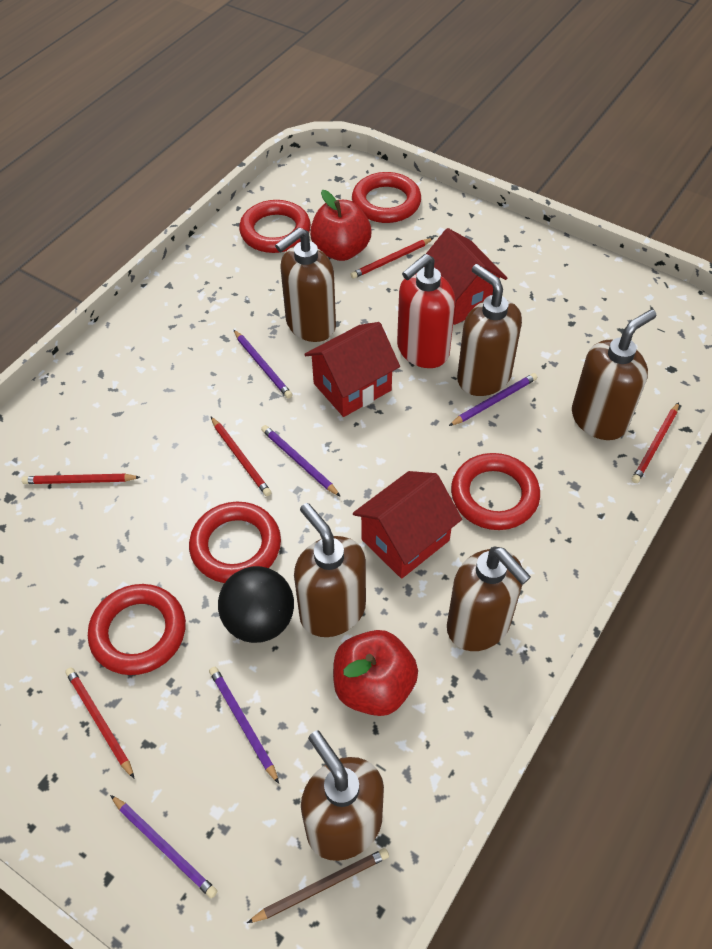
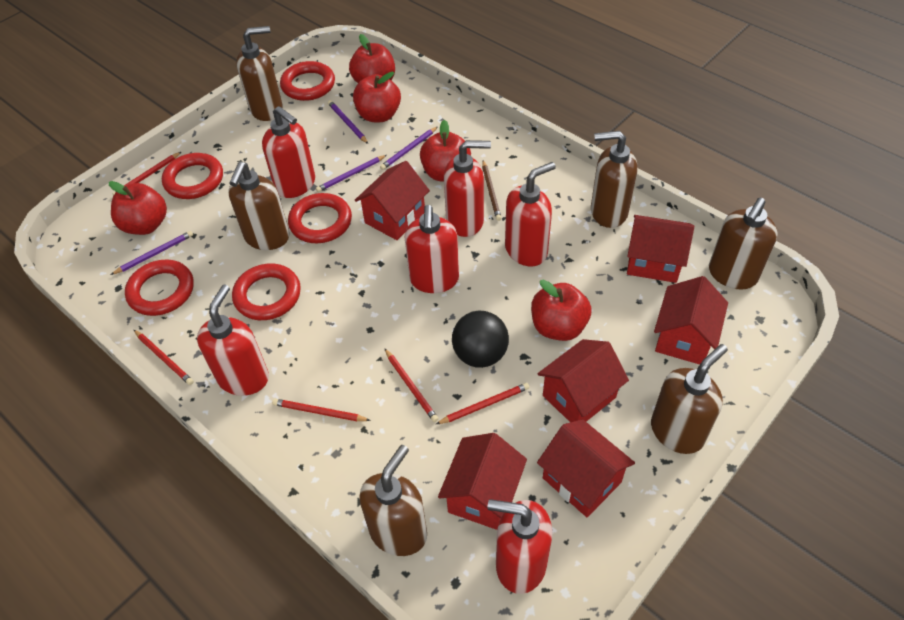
purple pencil: [110,795,217,898] [209,667,279,784] [234,330,292,399] [261,425,341,497] [449,373,537,426] = 5 -> [111,231,193,275] [316,155,387,192] [328,100,368,144] [380,127,437,170] = 4
red apple: [310,190,371,261] [333,630,418,716] = 2 -> [109,181,167,235] [349,34,395,83] [353,72,401,122] [420,120,471,182] [531,280,592,341] = 5
red house: [304,322,400,417] [353,471,462,579] [424,228,507,325] = 3 -> [354,161,430,240] [438,433,527,530] [537,339,629,422] [537,419,635,517] [627,215,694,283] [654,276,728,365] = 6
red soap dispenser: [397,254,456,368] = 1 -> [197,285,269,396] [262,106,315,198] [404,205,459,293] [444,140,491,237] [488,499,552,594] [505,162,556,266] = 6

